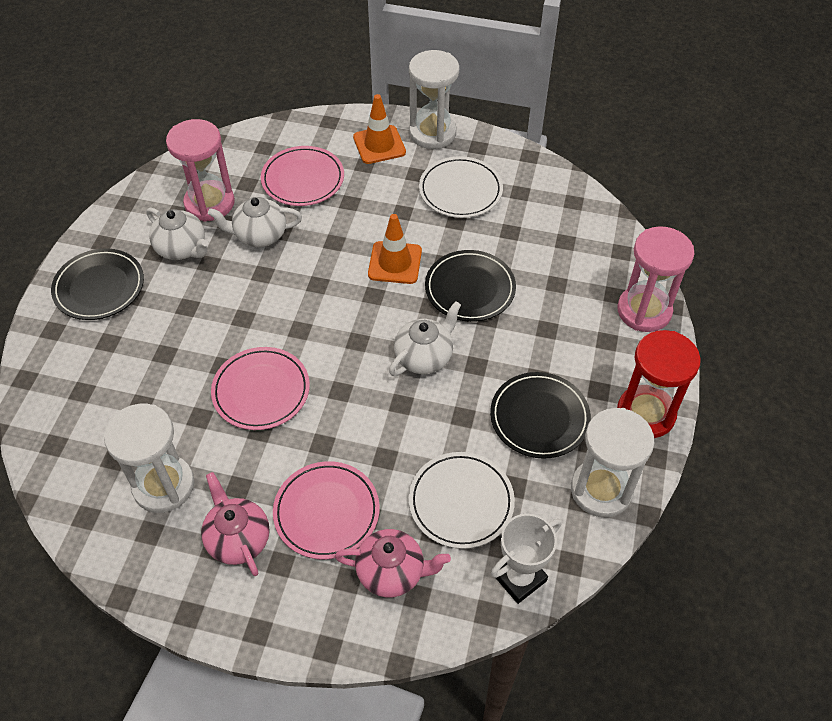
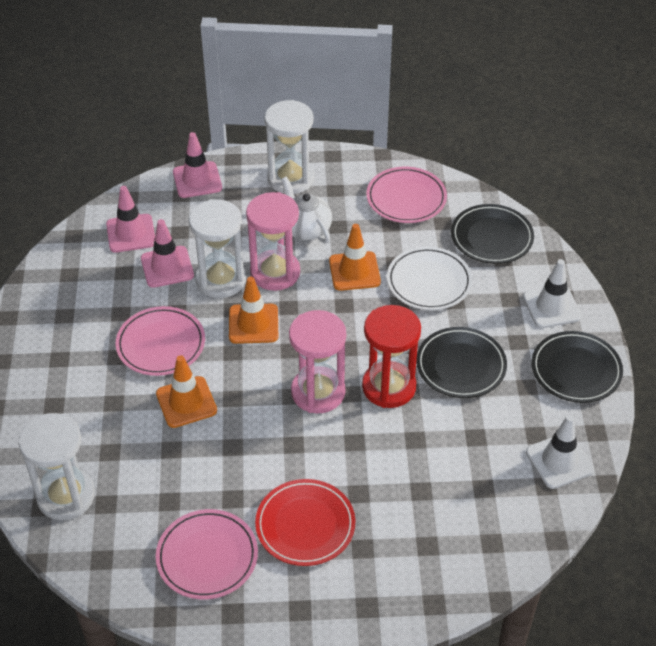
orange traffic cone: [353,94,406,164] [368,214,422,284] = 2 -> [156,355,217,428] [229,277,278,344] [329,224,381,291] = 3
pink teapot: [201,472,270,576] [335,529,451,598] = 2 -> none = 0
pink traffic cone: none = 0 -> [106,186,155,253] [141,219,194,288] [173,132,222,198] = 3
red plate: none = 0 -> [255,479,355,566] = 1
white plate: [409,452,515,549] [419,156,503,218] = 2 -> [387,247,472,310] = 1
white teapot: [146,208,208,260] [208,197,302,247] [389,301,461,376] = 3 -> [281,177,332,243] = 1
white traffic cone: none = 0 -> [523,259,582,328] [526,415,594,489] = 2
white trophy: [491,514,561,604] = 1 -> none = 0

